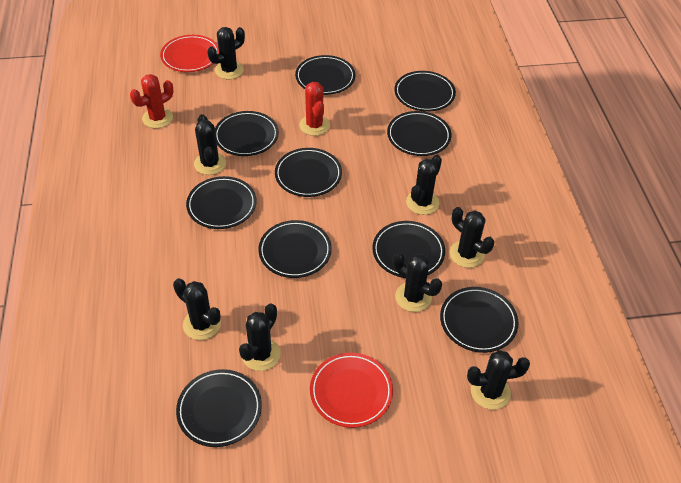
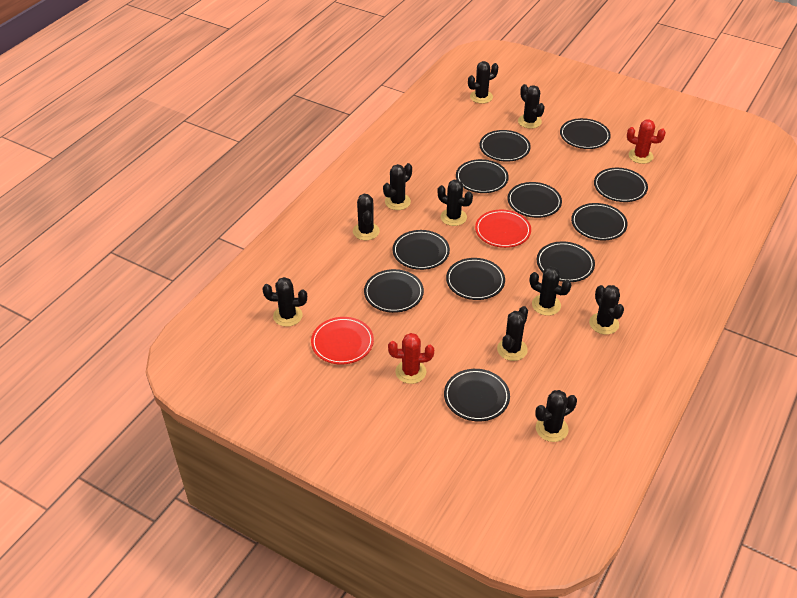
black cactus: [173,278,221,340] [194,114,226,175] [208,27,245,79] [239,304,280,371] [393,252,442,312] [406,155,442,215] [450,207,494,268] [467,350,530,410] = 8 -> [262,277,307,327] [353,194,380,240] [383,163,412,210] [437,180,473,226] [468,61,499,104] [497,306,528,361] [518,84,545,129] [530,267,571,316] [535,390,577,442] [589,285,624,335] = 10
black plate: [176,369,262,447] [186,176,257,229] [215,111,279,156] [258,220,332,278] [275,148,342,197] [295,55,356,95] [372,221,445,278] [387,111,452,156] [394,71,456,112] [440,287,518,353] = 10 -> [364,269,424,313] [393,230,450,270] [444,369,510,421] [446,258,505,300] [456,159,509,193] [479,130,531,162] [507,182,562,218] [537,241,595,282] [560,118,611,149] [571,203,628,240] [594,168,648,202] = 11

